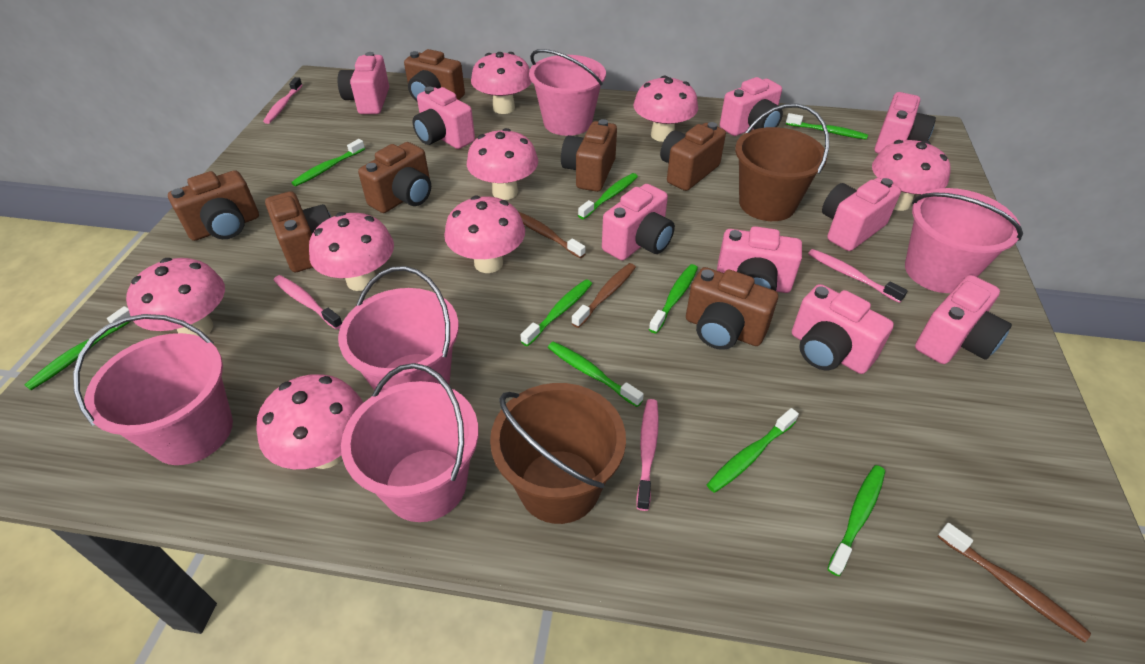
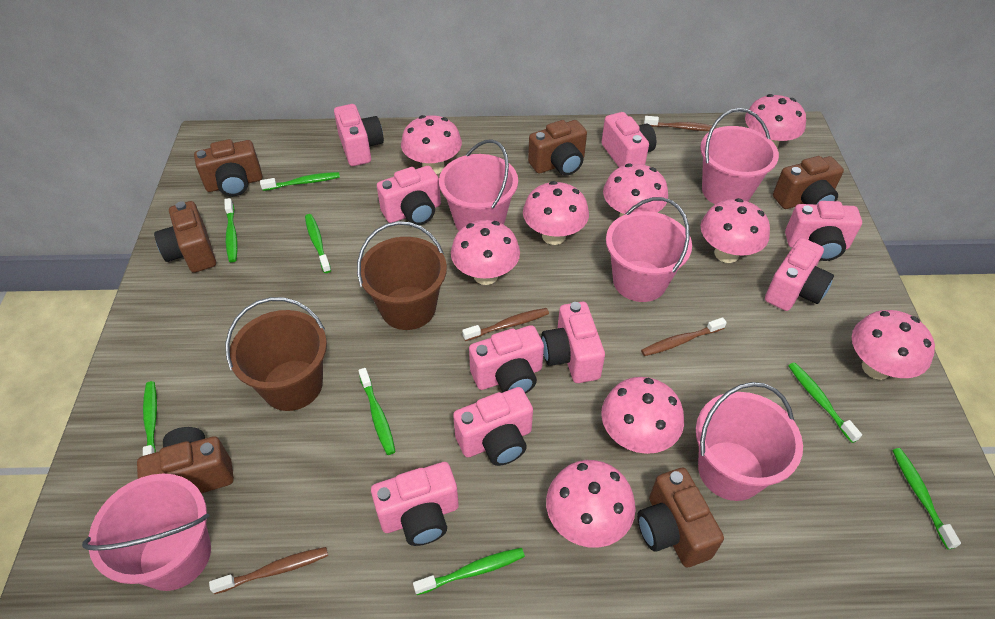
brown camera: [168,170,259,241] [265,191,331,272] [358,142,431,213] [404,49,465,101] [561,119,617,192] [660,122,726,191] [686,267,778,350] = 7 -> [137,427,234,493] [154,201,216,273] [194,139,263,196] [528,120,587,176] [637,468,724,568] [773,156,844,209] = 6
brown toothbrush: [519,212,586,258] [572,263,636,328] [937,523,1091,642] = 3 -> [209,547,328,594] [462,308,549,341] [641,317,727,356] [644,116,717,131] = 4
green toothbrush: [24,306,131,390] [291,139,365,186] [520,279,592,346] [548,341,644,407] [578,173,638,219] [649,264,698,334] [707,408,799,493] [786,113,868,140] [828,465,885,576] = 9 -> [143,381,157,456] [224,198,237,262] [260,172,340,191] [305,214,331,273] [358,368,396,455] [413,548,525,595] [788,362,862,443] [892,448,961,549] = 8
pink mushroom: [126,258,225,336] [256,374,363,469] [309,212,394,291] [444,196,525,273] [467,128,538,200] [471,52,532,114] [633,75,698,142] [872,140,951,211] = 8 -> [401,115,462,174] [451,220,520,285] [523,181,589,245] [546,460,636,548] [601,377,684,454] [603,164,668,217] [701,198,770,263] [745,94,806,149] [852,310,935,380] = 9
pink toothbrush: [263,77,302,124] [274,275,342,330] [636,399,659,511] [808,249,908,303] = 4 -> none = 0

